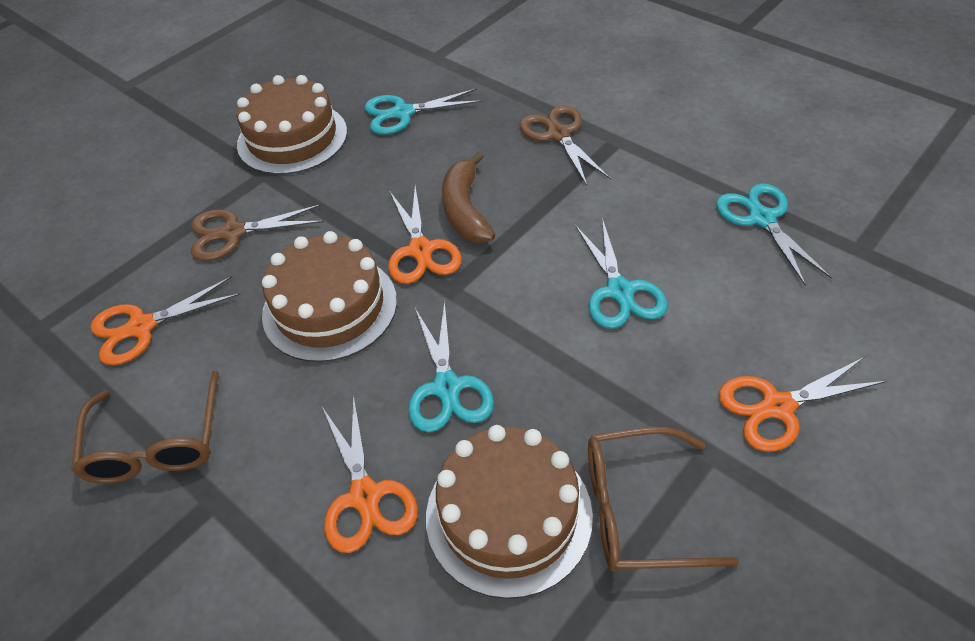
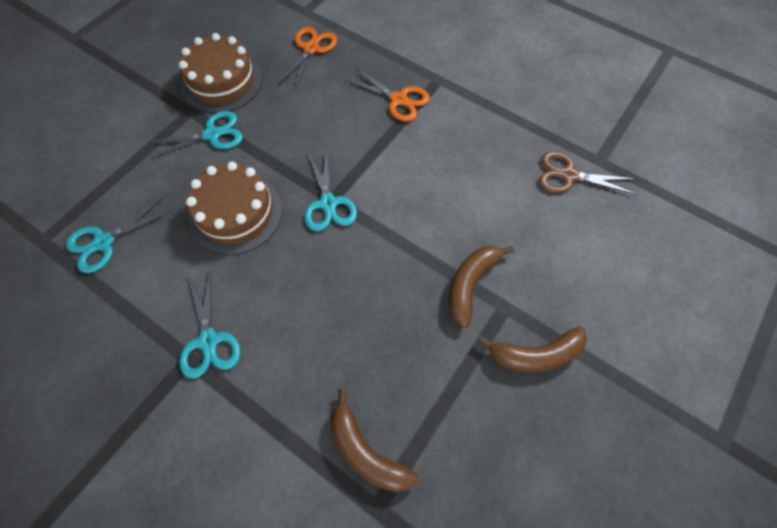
brown banana: [442,152,495,243] = 1 -> [331,389,419,492] [449,245,514,328] [477,327,587,373] = 3
brown cake: [236,75,347,175] [262,231,397,362] [426,425,593,599] = 3 -> [179,33,262,113] [186,161,282,255] = 2
brown glasses: [71,371,219,484] [588,427,739,572] = 2 -> none = 0
brown scissors: [191,204,324,261] [520,105,611,185] = 2 -> [539,151,636,194] = 1
orange scissors: [90,276,241,365] [322,394,418,553] [388,186,462,284] [718,357,887,452] = 4 -> [279,27,337,89] [346,68,430,122] = 2

